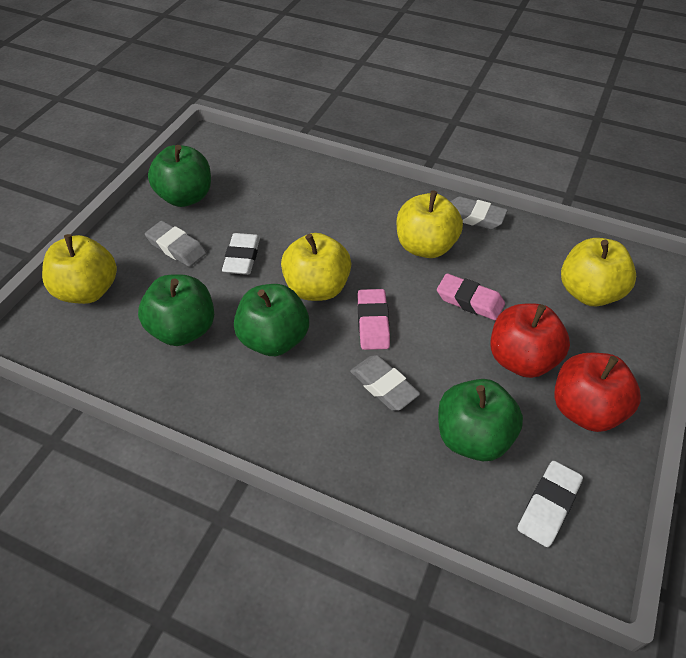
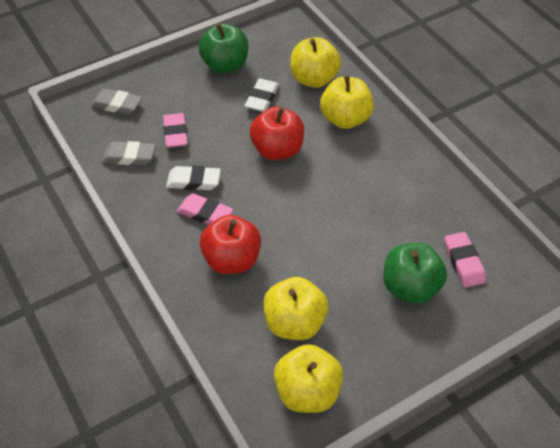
green apple: [138,274,214,346] [148,145,211,207] [234,284,309,356] [438,379,523,461] = 4 -> [198,23,248,73] [383,243,447,304] = 2
grey eraser: [145,221,207,267] [350,355,420,411] [451,196,508,229] = 3 -> [91,89,142,115] [102,141,155,165] = 2
pink eraser: [358,289,390,350] [437,273,505,321] = 2 -> [163,113,188,148] [177,193,233,225] [444,232,486,288] = 3

